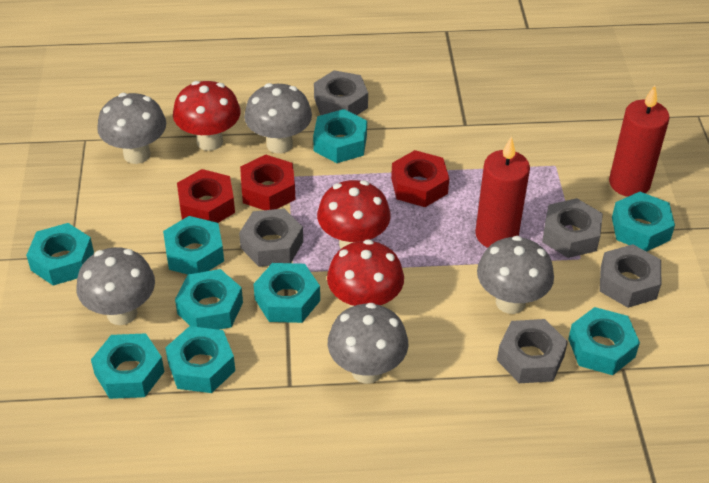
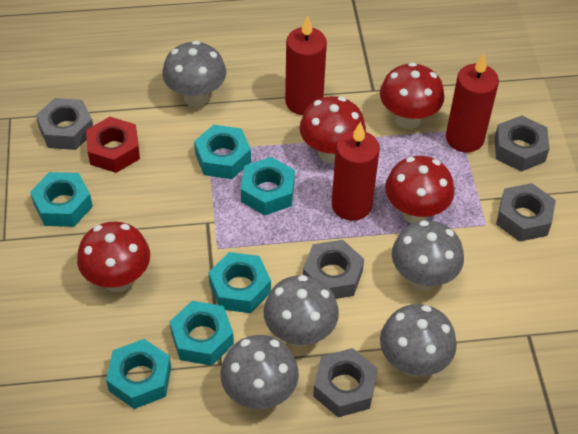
red candle: [475,136,530,248] [609,85,670,197] = 2 -> [285,15,327,115] [332,122,380,221] [446,53,499,153] = 3
red mushroom: [173,81,240,151] [317,180,391,249] [327,239,404,307] = 3 -> [77,221,150,292] [300,96,366,163] [380,62,445,129] [385,156,455,224] = 4
red nut: [177,169,235,223] [240,155,295,210] [391,150,449,207] = 3 -> [86,117,140,173] = 1
turquoise nut: [26,223,94,286] [91,333,164,399] [163,216,224,275] [165,326,235,393] [175,269,243,330] [253,263,320,323] [313,109,367,163] [568,307,640,375] [612,192,675,252] = 9 -> [30,172,93,227] [106,339,171,409] [169,301,234,366] [194,125,251,179] [208,252,271,313] [241,157,295,215] = 6

